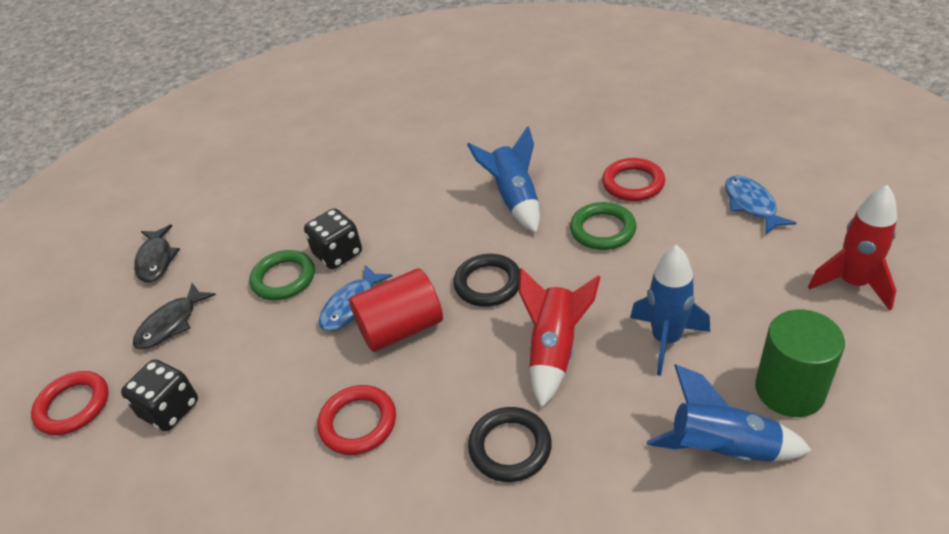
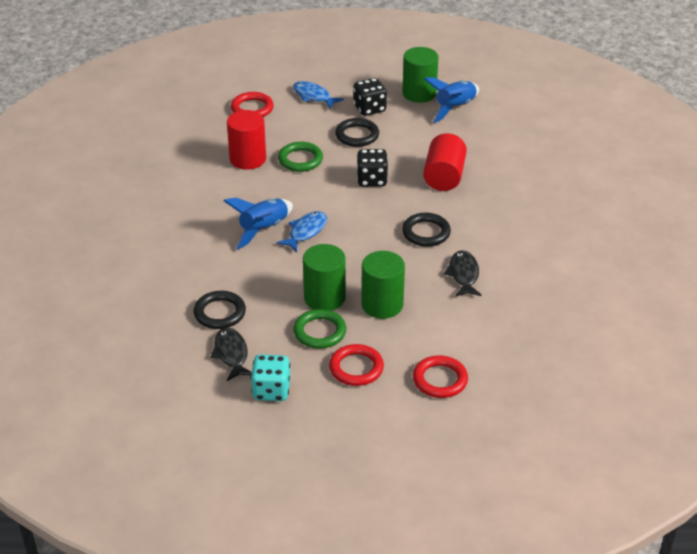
black ring: [453,254,520,307] [468,407,552,482] = 2 -> [194,291,246,329] [335,118,379,147] [402,213,451,247] = 3
blue rocket: [467,126,540,234] [630,245,710,376] [647,364,812,462] = 3 -> [224,198,293,250] [424,77,479,123] = 2
green cylinder: [755,309,845,417] = 1 -> [303,244,346,311] [361,251,405,319] [402,47,438,103] = 3
red cylinder: [349,269,443,352] = 1 -> [227,110,266,170] [423,133,467,191] = 2
red rocket: [519,268,601,408] [808,185,897,311] = 2 -> none = 0
turquoise dice: none = 0 -> [251,354,290,401] = 1

